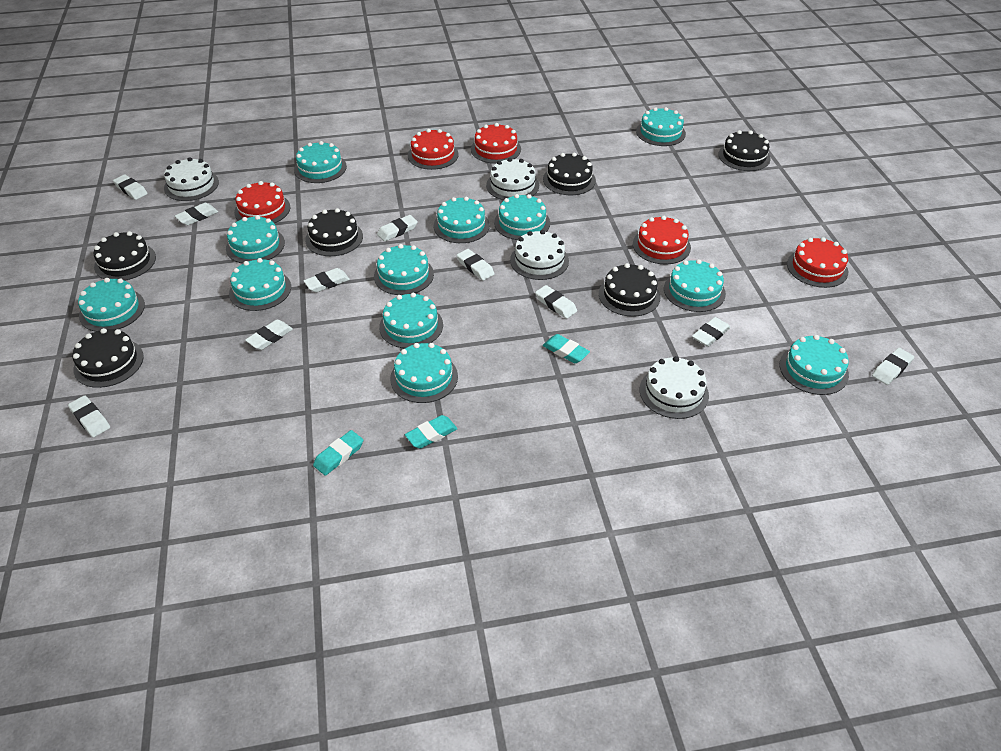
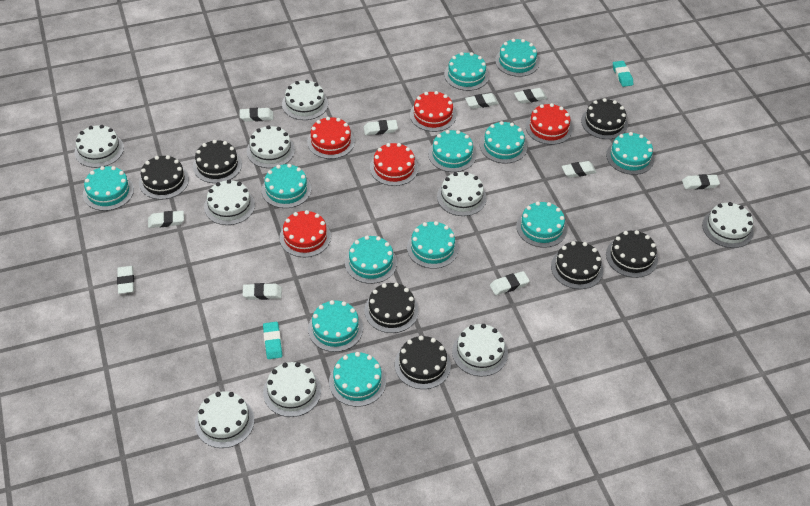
black cake: [72,328,144,388] [94,231,156,281] [305,208,363,256] [543,153,596,195] [599,263,660,317] [718,130,771,171] = 6 -> [139,155,189,200] [193,140,242,183] [364,283,419,333] [395,336,451,389] [551,241,603,289] [581,98,628,139] [606,230,658,278] = 7
turquoise eraser: [313,430,363,476] [405,415,457,449] [543,334,590,363] = 3 -> [263,322,282,359] [613,61,633,87] = 2
white cake: [164,157,219,201] [486,158,539,200] [510,230,569,280] [639,356,709,419] = 4 -> [74,125,124,168] [195,391,254,448] [204,180,255,225] [247,125,295,168] [263,362,321,417] [282,80,328,120] [437,172,487,216] [452,324,508,377] [702,202,754,248] = 9

